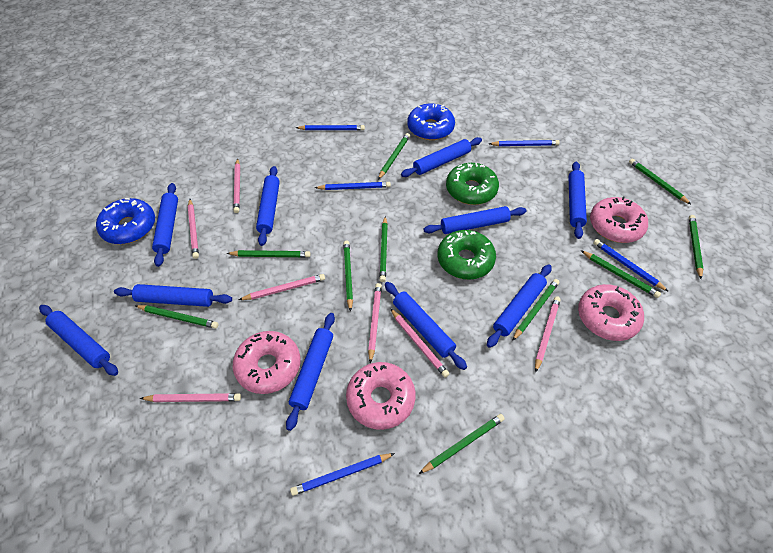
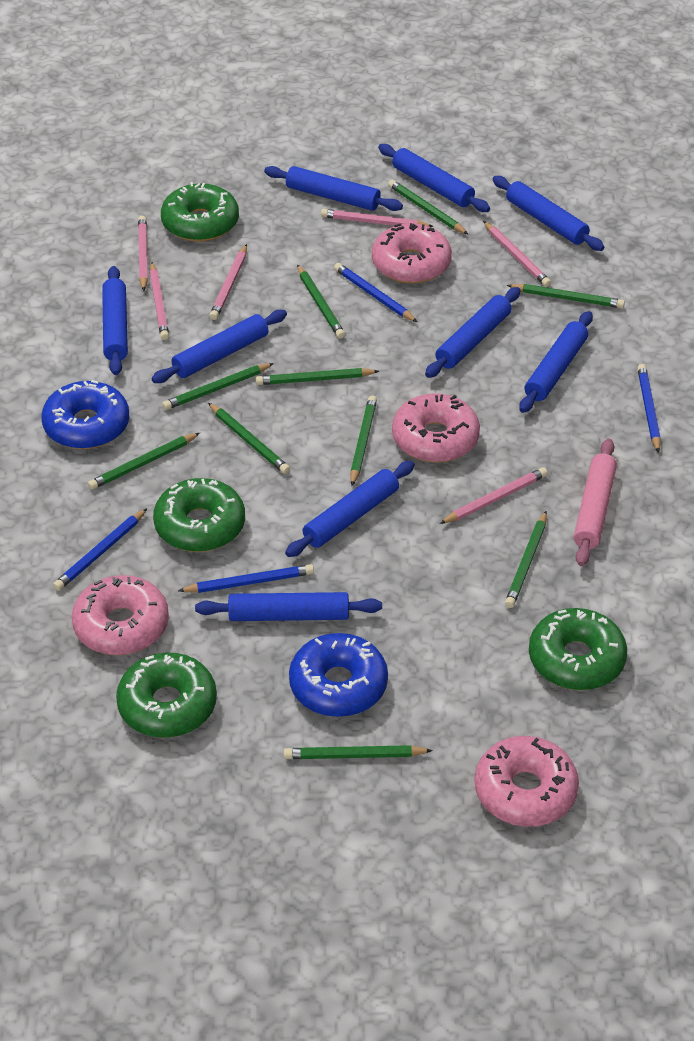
blue pencil: [290,453,395,496] [296,125,365,130] [315,182,391,190] [489,140,560,146] [593,239,669,292] = 5 -> [53,508,147,591] [178,564,314,593] [334,263,417,322] [637,364,661,453] = 4
blue rolling pin: [39,305,118,376] [114,284,232,307] [152,183,178,267] [256,166,280,246] [286,313,335,431] [385,282,467,370] [401,137,482,177] [424,206,527,234] [487,264,552,348] [569,162,587,239] = 10 -> [102,266,128,375] [152,310,287,383] [195,592,382,621] [264,166,403,211] [285,461,415,557] [378,144,490,212] [425,287,521,378] [493,176,604,251] [519,311,593,413] = 9
green donut: [437,230,496,280] [446,163,499,205] = 2 -> [116,653,217,738] [153,478,245,552] [161,182,239,242] [529,608,627,690] = 4
pink pencil: [140,393,241,402] [188,199,199,259] [233,158,240,213] [239,274,325,300] [368,283,382,363] [390,308,449,378] [535,296,561,373] = 7 -> [138,216,148,291] [150,262,169,340] [209,244,247,320] [321,209,433,227] [439,467,548,524] [483,221,551,287] = 6
pink rolling pin: none = 0 -> [574,439,617,566] = 1

